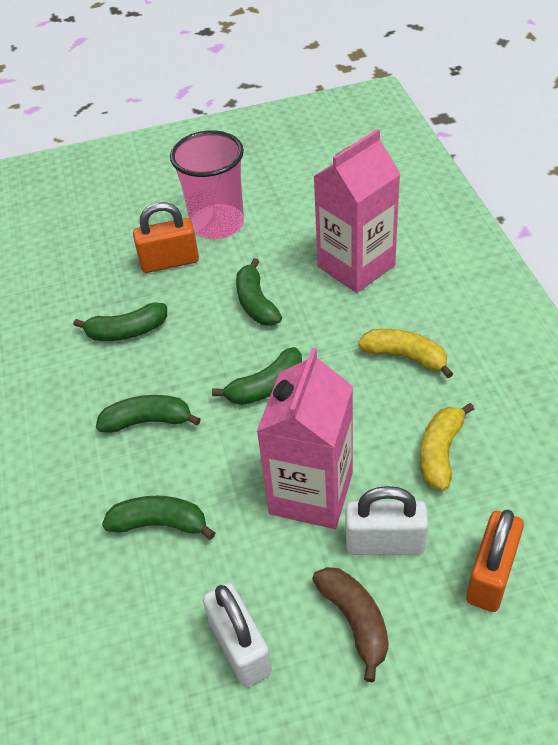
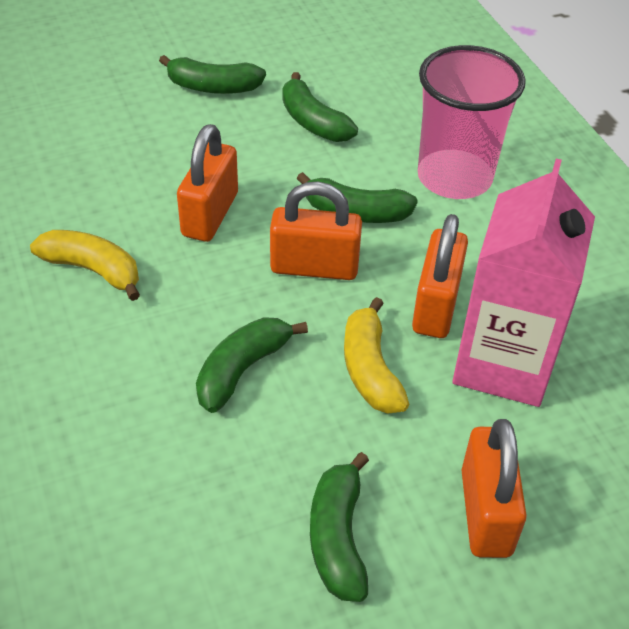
brown banana: [312,567,389,682] = 1 -> none = 0
orange padlock: [133,202,199,273] [466,509,524,612] = 2 -> [177,124,238,242] [270,181,362,280] [412,214,468,338] [462,419,527,558] = 4
pink carton: [256,348,353,529] [313,129,400,293] = 2 -> [452,159,595,407] = 1
white padlock: [203,583,272,687] [345,486,428,555] = 2 -> none = 0

